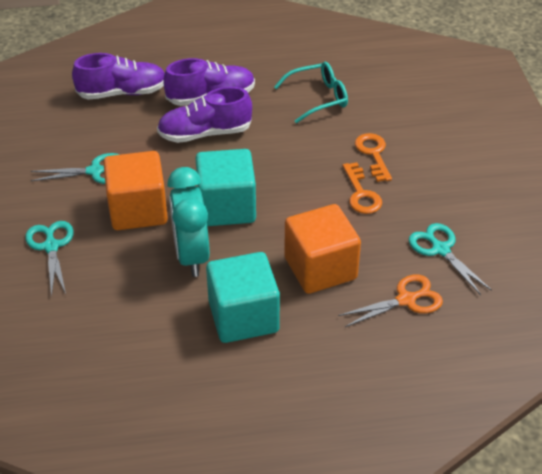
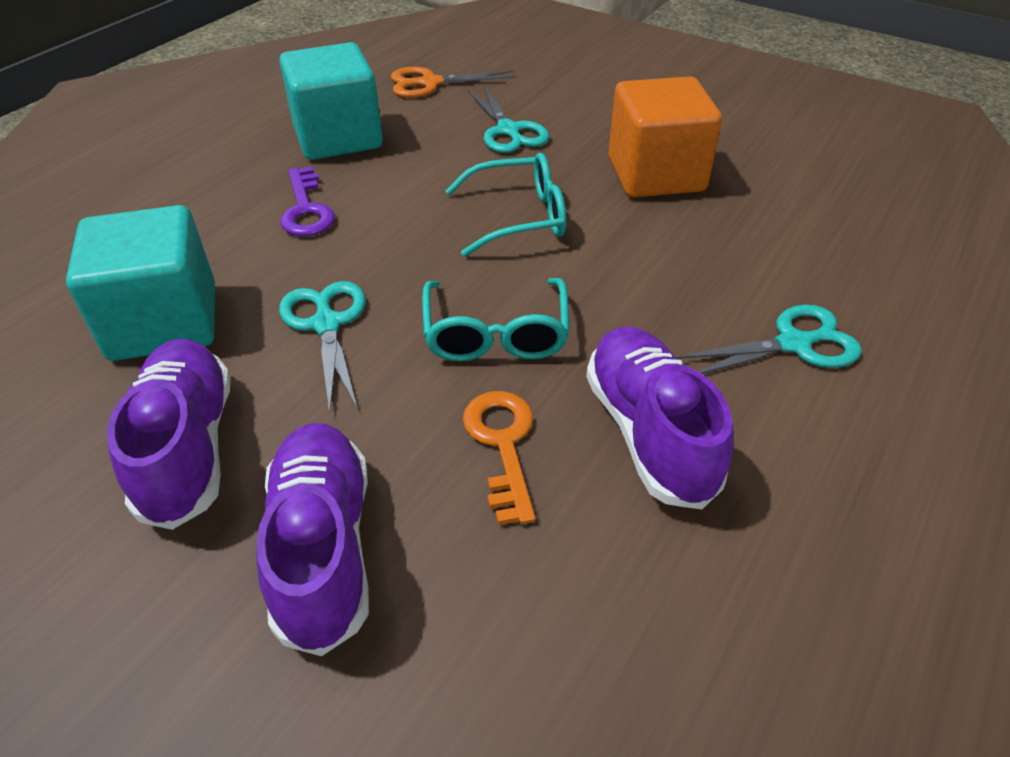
orange cube: [103,151,168,230] [284,204,361,294] = 2 -> [608,76,722,197] = 1
orange key: [343,162,382,214] [355,133,392,182] = 2 -> [463,391,536,525] = 1
purple key: none = 0 -> [280,166,335,236] = 1
turquoise clock: [167,167,210,277] = 1 -> none = 0
turquoise glasses: [274,62,348,123] = 1 -> [422,278,570,361] [445,153,566,257] = 2

